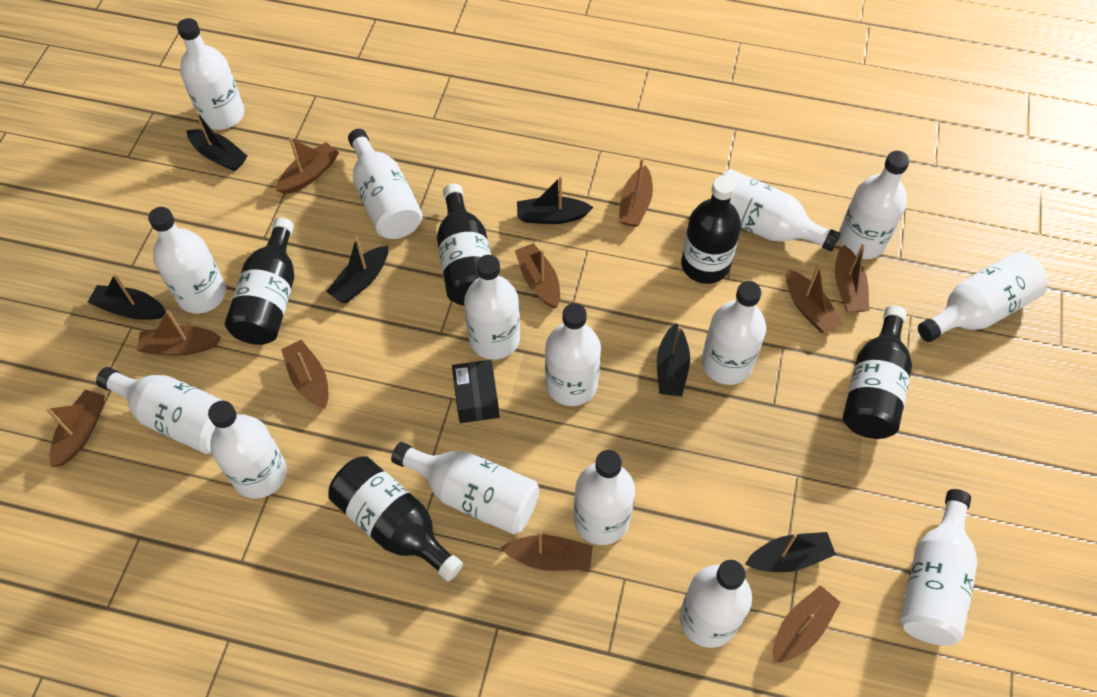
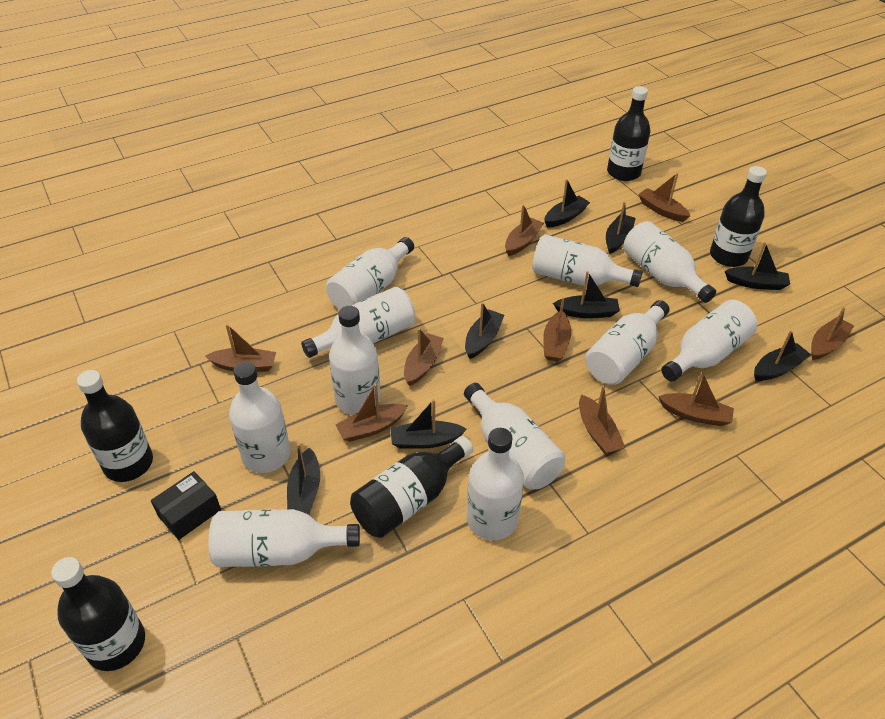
black boat: [87,274,166,320] [187,111,247,171] [326,237,388,303] [517,176,593,224] [657,323,690,396] [745,532,836,572] = 6 -> [287,443,320,515] [390,399,466,449] [465,302,504,359] [544,179,590,228] [553,271,620,318] [606,201,636,254] [725,242,790,290] [754,330,811,381] = 8
brown boat: [46,390,105,467] [137,310,221,355] [276,138,339,194] [281,340,329,409] [501,531,593,571] [515,243,560,308] [619,158,653,227] [773,585,841,663] [786,265,843,333] [835,243,869,312] = 10 -> [205,324,276,372] [336,384,408,442] [404,328,444,386] [505,205,544,256] [543,297,571,362] [579,385,625,454] [638,173,690,222] [658,372,734,426] [811,307,854,360] = 9
white bottle: [96,367,223,454] [148,207,226,314] [177,18,244,130] [208,401,287,499] [348,129,423,239] [391,442,539,535] [464,255,520,360] [545,303,601,406] [574,450,635,545] [679,560,752,648] [702,281,766,385] [711,169,841,251] [838,151,910,259] [899,489,978,646] [918,252,1047,342] = 15 -> [209,509,360,567] [229,362,290,473] [301,287,416,358] [326,237,414,310] [329,306,381,415] [464,383,565,489] [467,428,524,540] [532,235,643,287] [585,300,670,385] [624,221,716,303] [661,300,757,381] = 11

